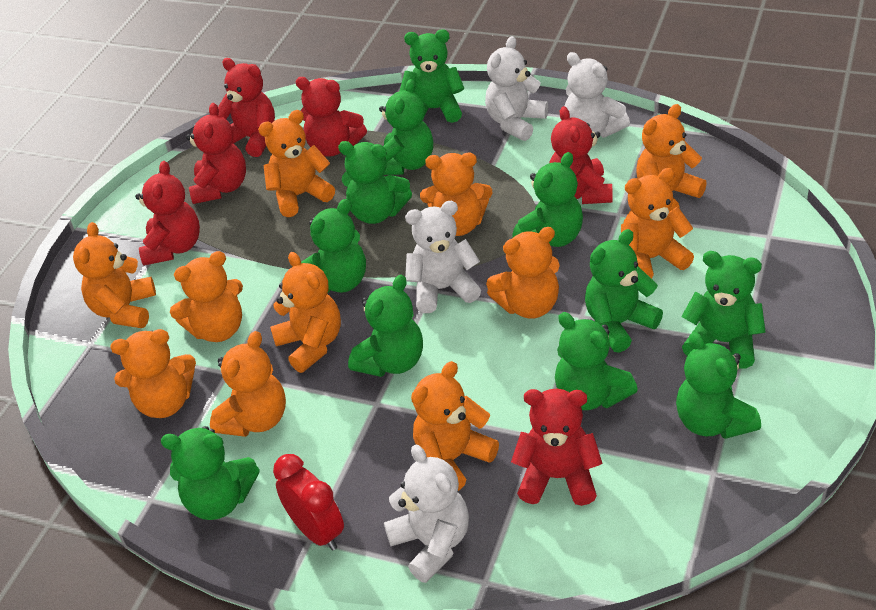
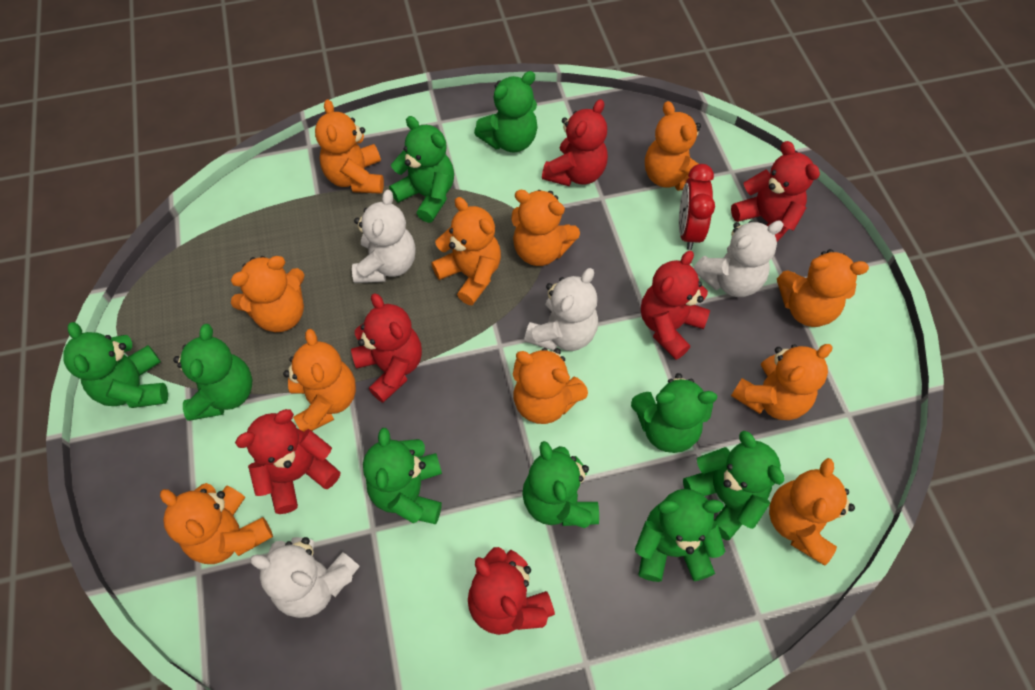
green teddy bear: [161,426,260,520] [301,199,366,293] [338,141,412,224] [348,275,423,377] [379,79,433,175] [400,29,464,123] [512,152,583,247] [555,312,638,410] [585,229,663,353] [676,332,761,439] [681,251,766,369] = 11 -> [63,322,168,408] [173,324,252,421] [363,428,442,524] [389,116,454,223] [474,71,538,152] [522,441,599,528] [631,373,717,453] [635,489,725,582] [683,430,785,540] = 9

